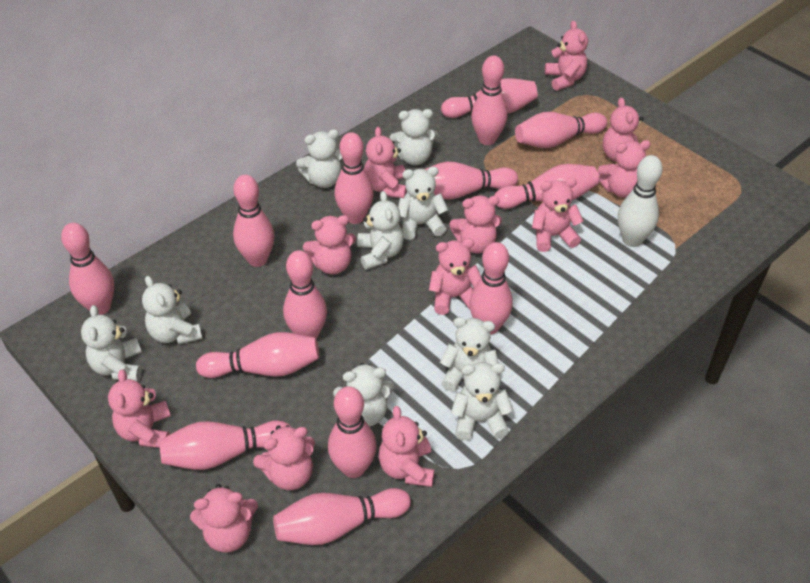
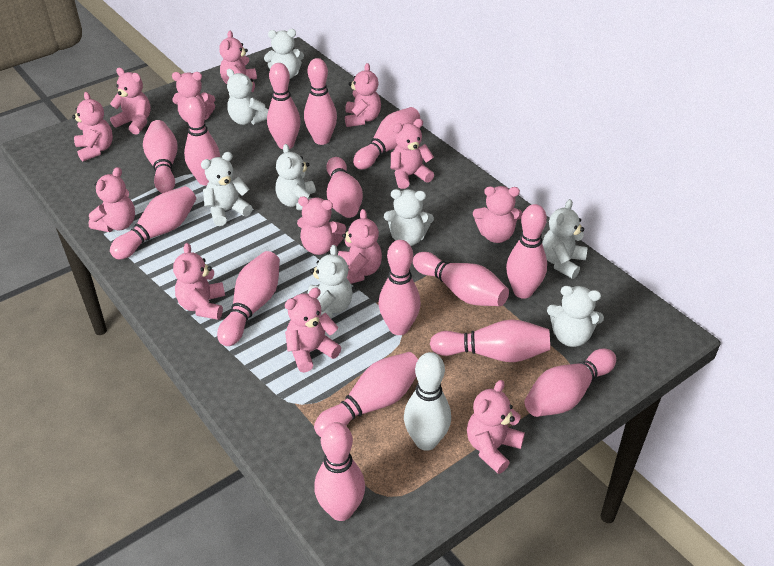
pink bowling pin: [61,223,114,315] [159,420,291,470] [196,332,319,378] [233,175,274,267] [273,488,411,545] [283,250,327,339] [328,386,377,478] [334,132,374,224] [425,162,518,200] [441,78,538,118] [469,242,513,335] [471,55,507,145] [494,164,599,209] [515,112,607,148] = 14 -> [110,186,196,260] [143,120,178,193] [183,96,220,185] [217,251,280,346] [267,63,301,149] [304,58,337,145] [314,352,418,437] [314,422,365,521] [326,157,363,218] [353,107,420,170] [378,240,421,335] [413,252,509,306] [430,319,550,362] [506,204,547,299] [524,348,616,417] = 15
pink teddy bear: [108,369,171,448] [190,484,258,553] [253,425,315,490] [303,215,356,275] [364,127,407,198] [379,406,434,487] [429,239,481,315] [450,196,502,254] [532,178,584,252] [545,21,588,91] [598,140,651,198] [603,97,644,161] = 12 -> [72,92,113,162] [89,167,135,232] [110,68,151,135] [172,72,215,122] [173,243,225,320] [219,31,257,92] [285,287,341,372] [297,196,346,255] [338,209,382,284] [345,63,381,127] [391,119,434,189] [467,380,525,474] [473,186,523,243] = 13
white teddy bear: [81,305,142,381] [142,276,202,345] [296,129,343,188] [333,363,394,426] [357,191,404,270] [390,109,438,165] [398,167,448,240] [440,317,498,391] [451,362,513,441] = 9 -> [201,152,252,226] [227,69,268,125] [264,29,304,79] [275,144,316,210] [307,245,353,318] [384,189,434,246] [542,199,588,279] [547,286,604,347] = 8

